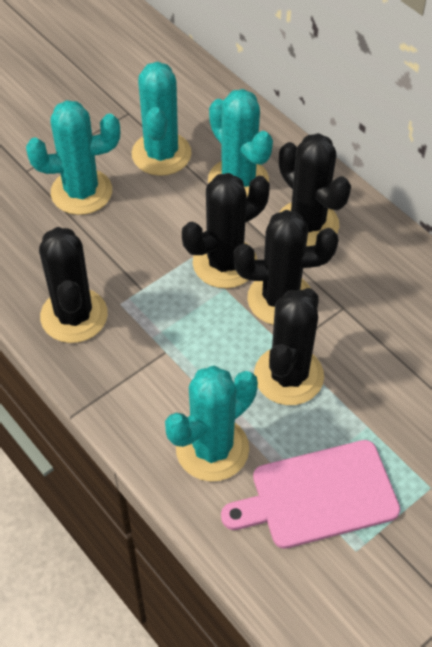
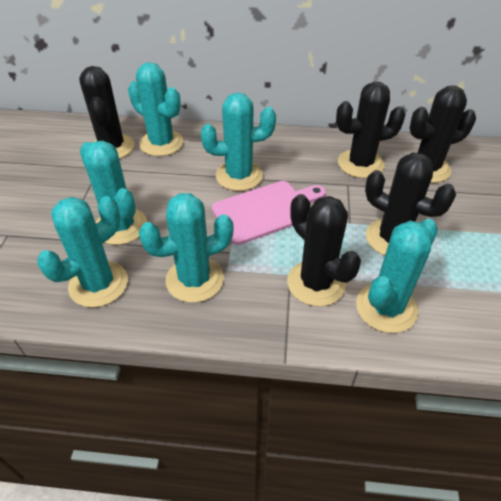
turquoise cactus: [26,100,120,215] [132,61,192,176] [165,366,258,482] [208,89,273,197] = 4 -> [37,196,128,307] [80,141,147,245] [128,62,184,156] [138,193,233,303] [201,93,276,191] [356,219,438,333] = 6

